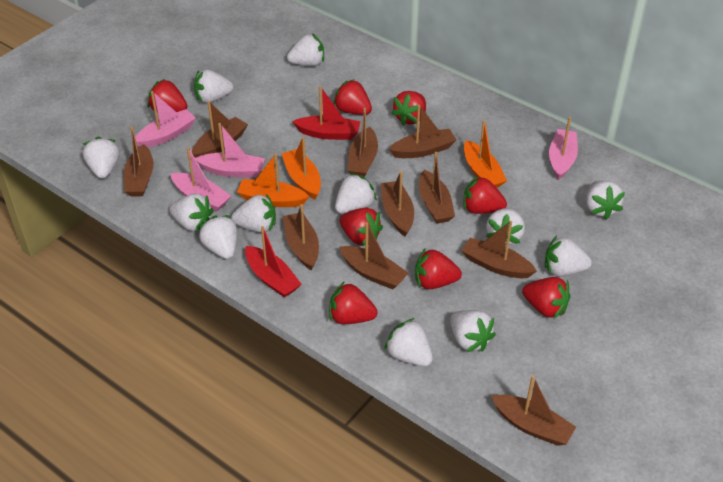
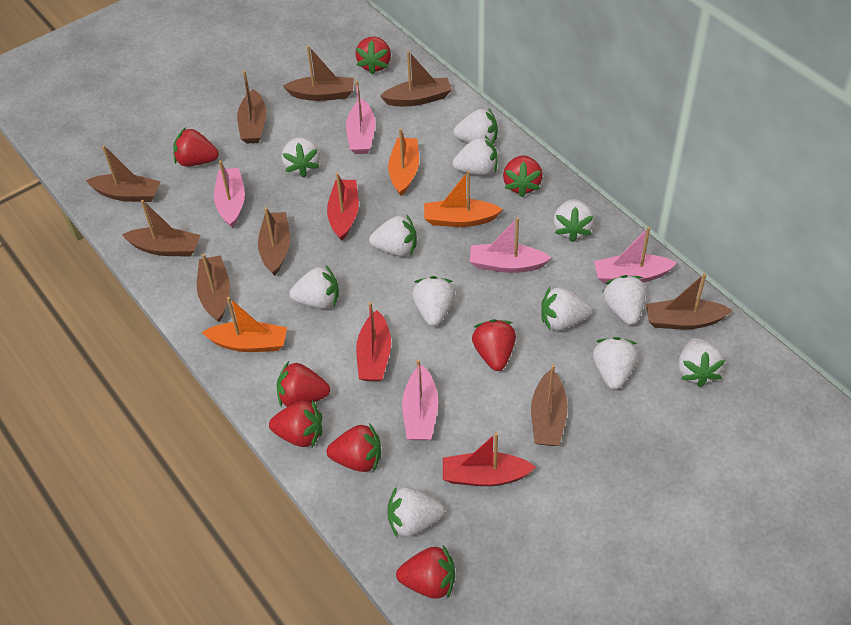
brown boat: [124,126,153,196] [192,101,248,158] [283,204,319,270] [339,222,409,289] [348,108,378,177] [381,171,414,236] [389,104,456,158] [419,152,455,224] [461,221,537,278] [491,375,576,446] = 10 -> [86,145,161,202] [122,200,200,257] [197,254,230,322] [237,71,267,144] [258,207,290,276] [283,46,354,101] [380,51,452,106] [531,364,568,446] [646,273,733,329] = 9
pink boat: [135,91,196,148] [170,147,231,212] [195,123,265,177] [549,117,578,180] = 4 -> [214,160,245,228] [346,81,376,154] [402,360,438,440] [469,217,551,273] [594,227,677,284] = 5
red boat: [245,226,301,298] [292,86,360,140] = 2 -> [327,173,359,241] [356,302,391,381] [443,433,536,486] = 3

